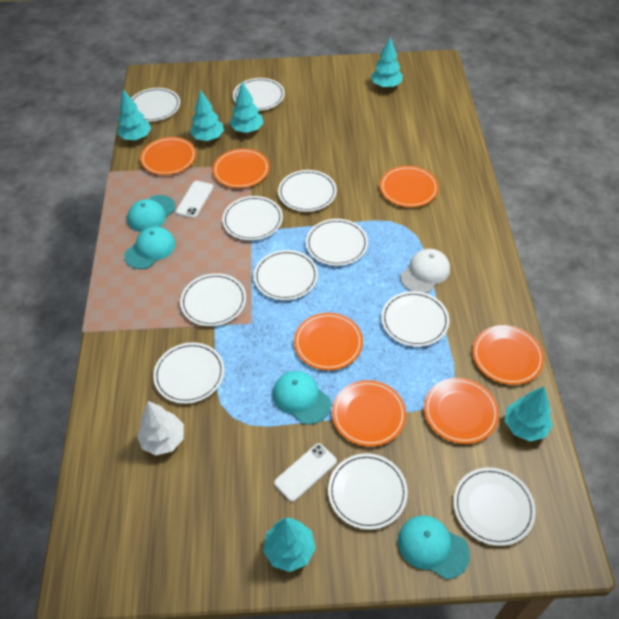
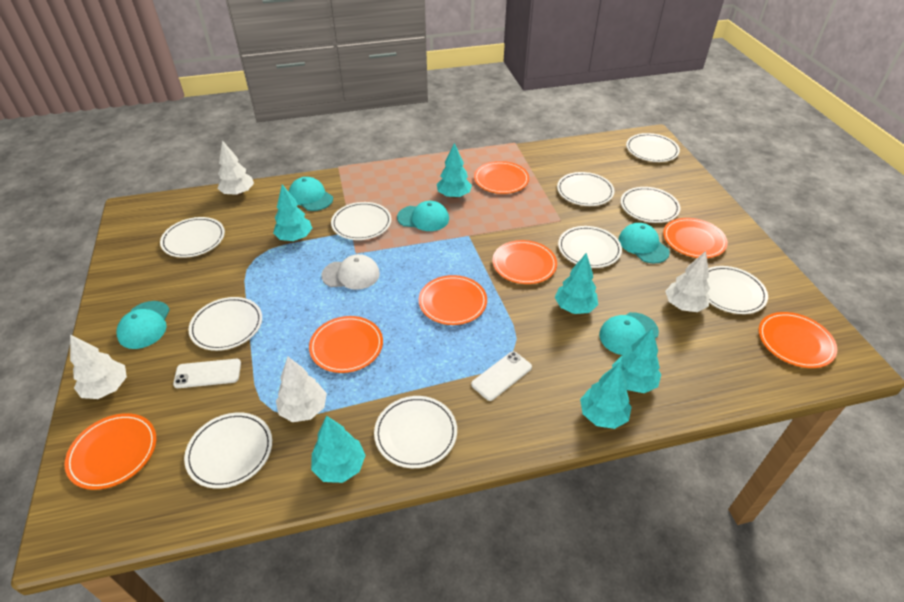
turquoise cap: [124,226,175,269] [127,195,176,232] [273,371,331,425] [398,515,470,579] = 4 -> [116,301,170,349] [289,177,333,211] [397,201,449,231] [599,312,659,355] [618,223,670,263] = 5
white plate: [131,88,180,122] [153,342,224,404] [180,273,246,326] [222,196,283,241] [233,78,285,111] [254,250,318,300] [278,170,337,212] [306,219,368,266] [328,453,408,530] [381,291,450,347] [454,467,536,546] = 11 -> [160,217,225,258] [184,412,272,489] [188,297,262,351] [331,202,392,240] [374,396,457,468] [557,172,614,206] [558,226,622,268] [620,187,680,223] [626,133,680,162] [707,266,768,314] = 10
white tree: [137,401,184,455] = 1 -> [70,334,127,399] [217,140,254,196] [276,357,327,422] [665,251,710,312] = 4

